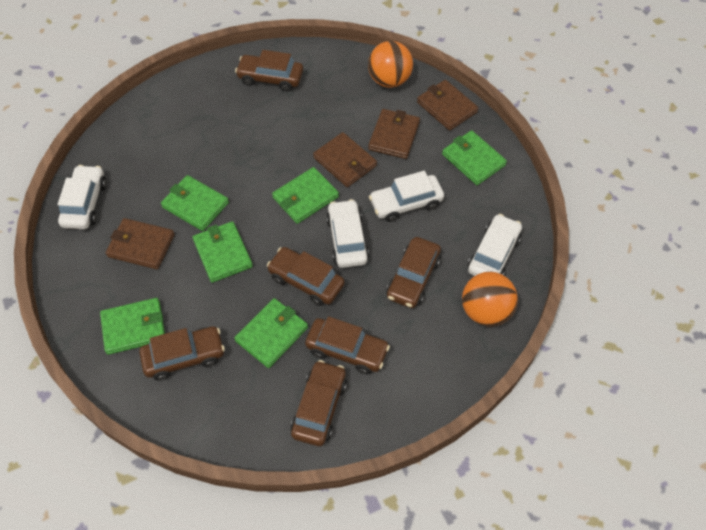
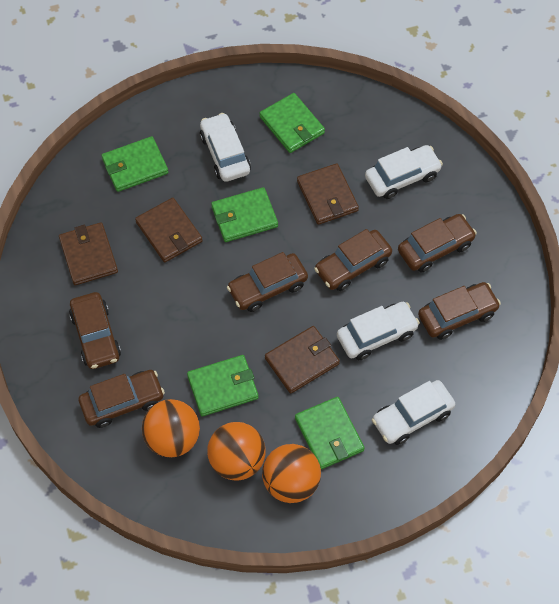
green wallet: [100,298,165,355] [161,175,229,231] [193,221,253,283] [234,298,308,368] [272,167,339,224] [442,130,507,185] = 6 -> [102,136,169,192] [187,355,259,416] [211,187,278,242] [259,93,325,153] [295,397,364,469] = 5
orange ball: [368,41,413,88] [462,272,518,327] = 2 -> [142,399,200,458] [207,422,266,481] [262,444,321,503] = 3

